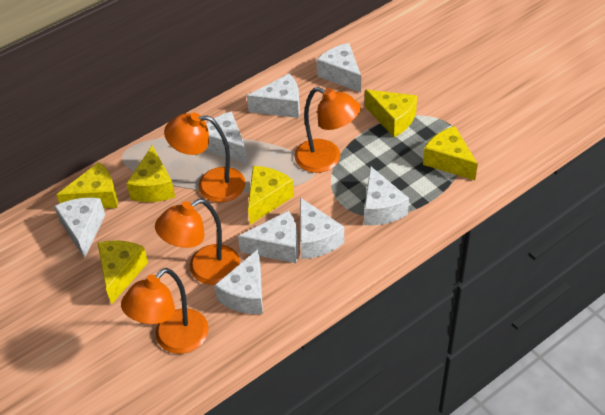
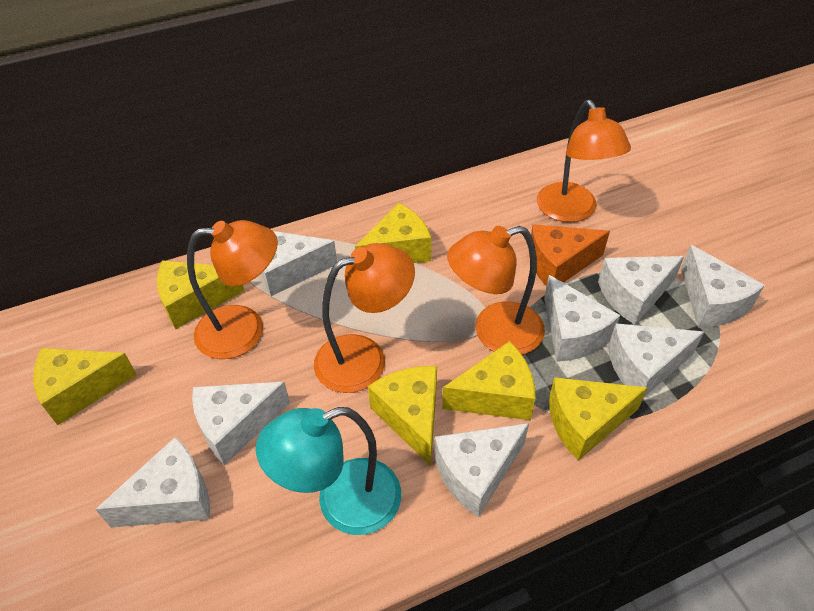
orange cheese: none = 0 -> [529,224,610,286] = 1
turquoise lamp: none = 0 -> [256,407,401,535] = 1

